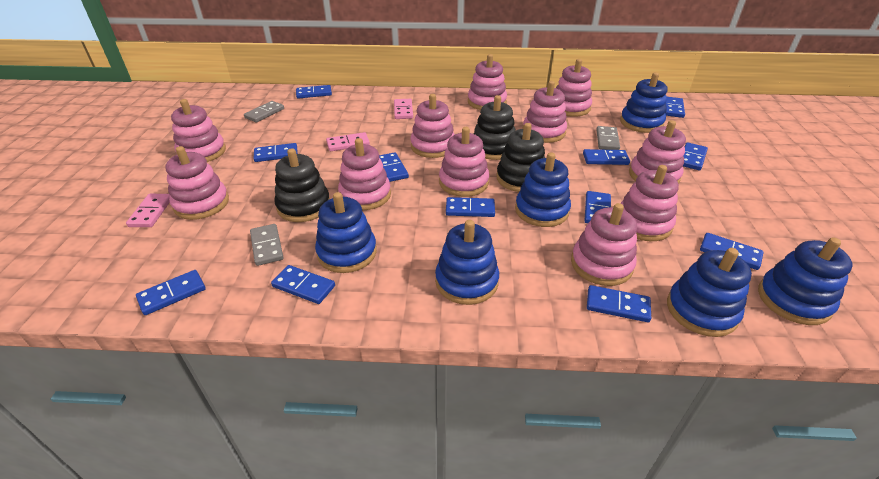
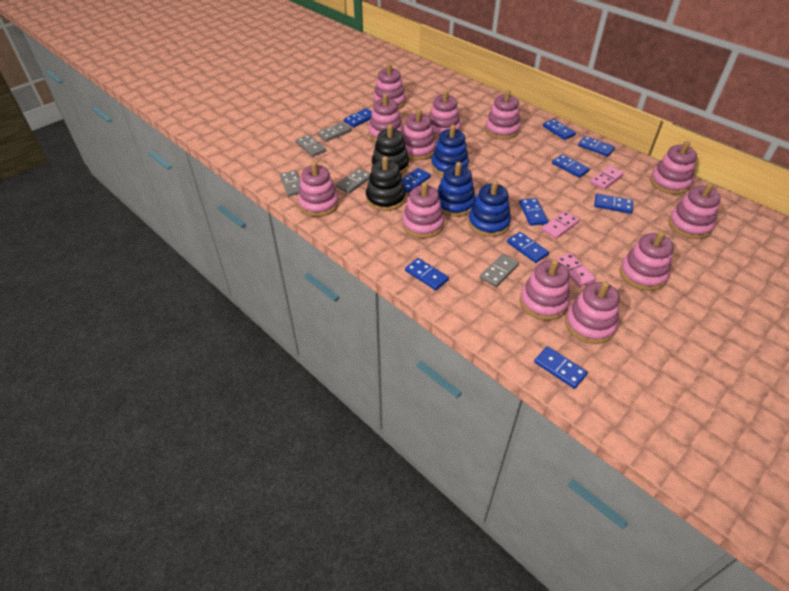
black stacking toy: [274,148,330,222] [474,95,516,160] [496,123,545,192] = 3 -> [366,156,406,211] [372,125,409,175] = 2
blue domino: [136,270,206,315] [253,143,298,162] [271,265,335,304] [296,85,332,99] [379,152,409,182] [446,197,495,217] [583,149,630,165] [585,191,611,223] [587,285,651,322] [665,97,685,118] [683,142,708,170] [700,233,764,270] = 12 -> [344,108,372,127] [402,168,431,193] [405,258,449,290] [507,232,549,263] [519,198,548,226] [534,346,588,389] [543,119,576,140] [552,154,590,178] [578,136,615,157] [594,194,633,214] = 10
blue stacking toy: [315,192,377,273] [435,220,499,305] [515,152,571,227] [620,72,668,133] [667,248,752,337] [758,237,852,325] = 6 -> [431,125,469,176] [438,162,476,217] [468,180,511,237] = 3
grey domino: [244,101,284,122] [250,224,284,266] [596,126,620,150] = 3 -> [280,170,301,196] [296,135,326,157] [317,122,351,142] [336,169,370,194] [480,254,519,287] = 5
pink stacking toy: [165,146,229,220] [171,99,226,162] [338,138,391,210] [410,94,455,158] [439,127,489,197] [468,54,507,110] [523,81,567,143] [556,59,592,117] [571,203,637,286] [620,165,679,241] [629,120,686,184] = 11 -> [298,162,339,217] [368,94,403,142] [373,63,406,109] [402,109,436,160] [402,182,444,238] [428,90,461,139] [485,90,521,139] [520,259,570,320] [565,281,620,344] [620,231,674,291] [650,141,697,194] [668,183,721,239] = 12

